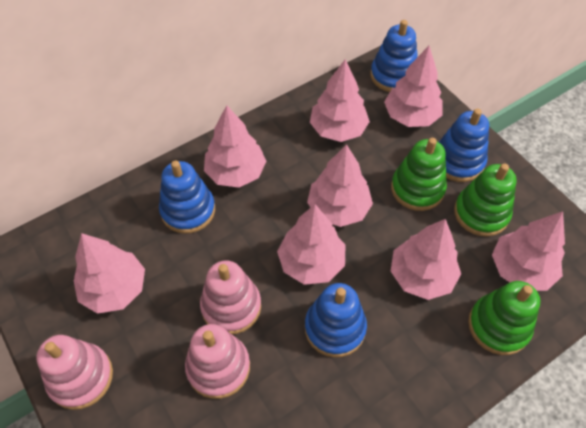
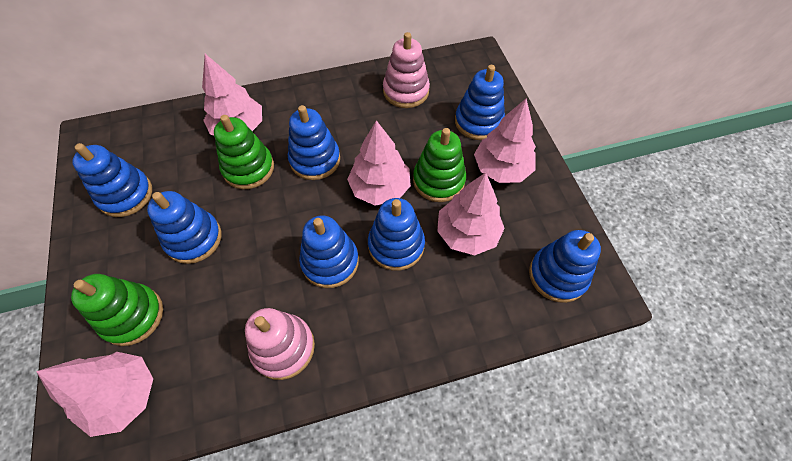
blue stacking toy: [159,161,215,234] [305,283,367,358] [370,20,418,92] [439,109,489,182] = 4 -> [72,143,152,217] [147,191,222,264] [288,105,340,180] [299,216,359,288] [368,198,425,271] [455,65,505,140] [529,230,601,303] = 7
pink stacking toy: [37,335,113,410] [185,324,250,399] [200,260,261,334] = 3 -> [245,308,315,380] [383,32,430,108] = 2
pink tree: [74,233,145,314] [204,105,266,188] [277,204,345,285] [307,144,373,227] [310,59,370,142] [384,46,442,127] [391,219,461,300] [492,211,565,291] = 8 -> [36,352,153,437] [202,54,262,136] [347,120,411,206] [437,172,505,255] [474,99,536,183] = 5

